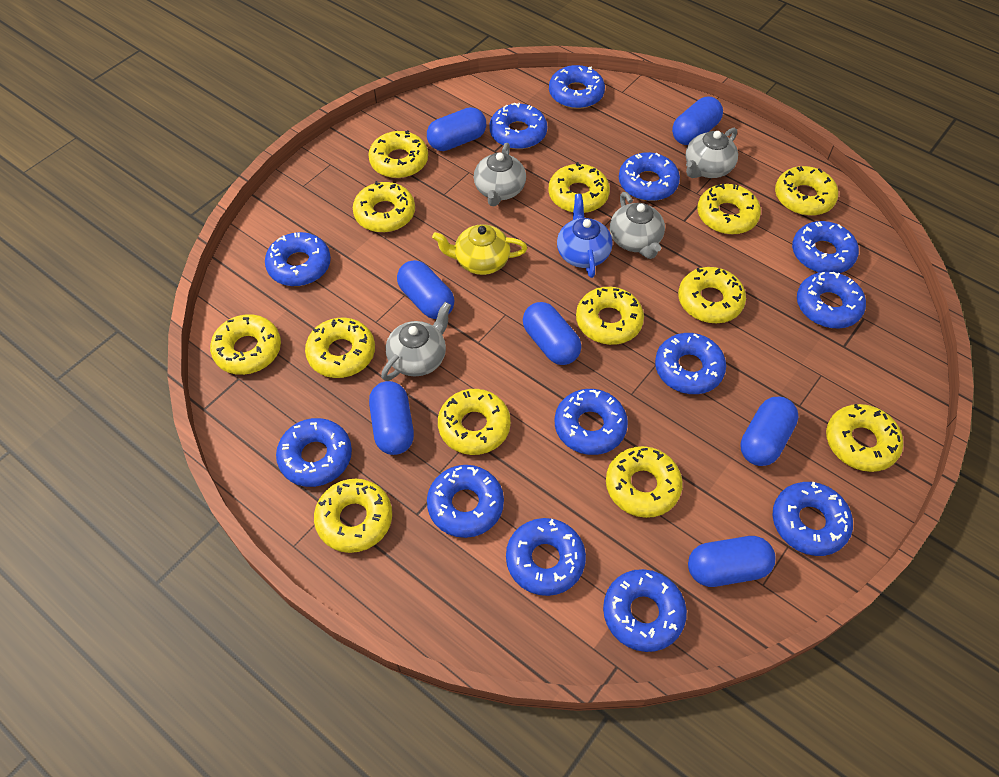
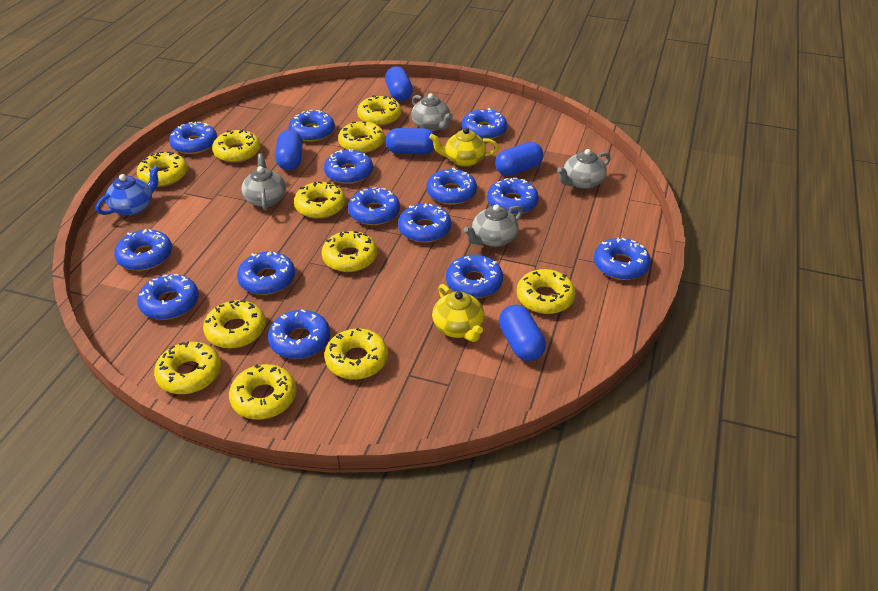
blue capsule: [369,381,414,455] [397,260,455,319] [427,107,486,151] [523,302,581,365] [672,97,723,145] [688,536,776,587] [740,397,799,466] = 7 -> [275,130,303,170] [385,66,413,101] [385,128,435,154] [495,142,543,176] [499,305,546,361] = 5
blue donut: [265,232,331,286] [276,418,352,487] [427,465,504,538] [489,103,547,149] [506,518,586,596] [549,65,605,109] [555,389,628,455] [603,569,687,652] [619,152,680,201] [655,333,726,394] [773,482,853,556] [792,221,859,273] [797,272,866,328] = 13 -> [114,229,172,271] [137,274,199,320] [169,122,217,154] [237,251,295,295] [268,309,330,359] [289,110,335,142] [324,149,373,184] [348,187,400,225] [398,203,451,243] [427,167,477,205] [446,255,503,298] [462,108,507,139] [487,178,539,215] [594,238,651,280] = 14
yellow donut: [210,314,281,375] [305,317,375,378] [314,479,392,553] [353,181,415,232] [368,130,428,178] [438,389,511,455] [548,162,610,213] [576,287,644,345] [606,446,683,518] [678,267,746,323] [697,184,761,234] [775,166,838,216] [826,404,903,472] = 13 -> [137,152,188,187] [154,341,221,394] [203,300,266,349] [212,130,261,163] [229,364,296,420] [294,181,346,219] [322,231,377,272] [324,328,388,380] [338,121,385,153] [357,95,402,126] [517,269,576,314] = 11
yellow teapot: [432,224,527,275] = 1 -> [429,128,499,167] [432,284,485,342] = 2

